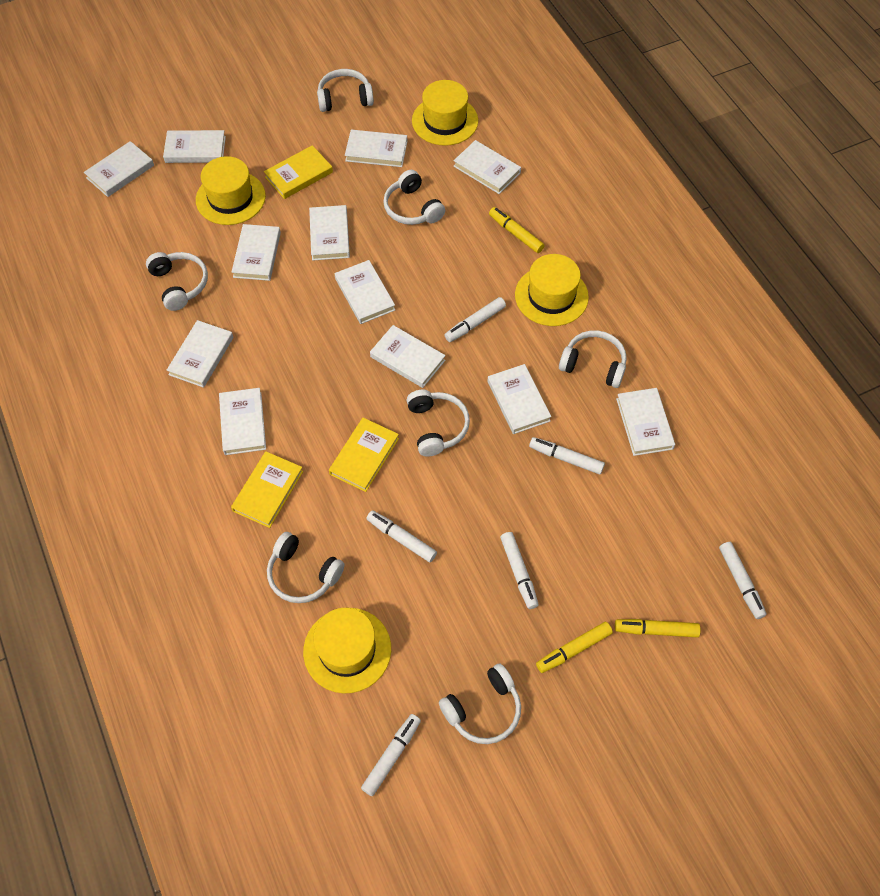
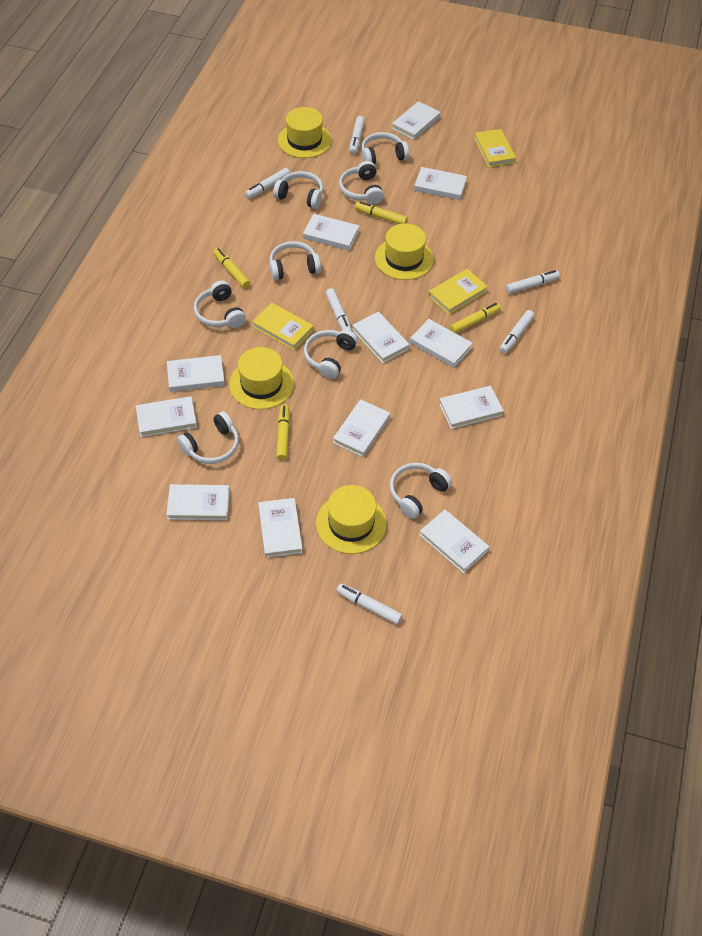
white headphones: [146,252,208,311] [267,532,345,603] [317,69,374,112] [383,170,445,225] [407,390,470,457] [439,663,521,744] [559,330,627,388] = 7 -> [177,411,239,464] [194,280,246,328] [270,241,321,280] [273,171,323,209] [304,329,358,379] [339,161,384,204] [361,132,409,164] [390,463,452,519] = 8
yellow marker: [489,207,545,253] [536,622,613,673] [615,619,701,637] = 3 -> [213,248,250,288] [276,404,290,461] [355,201,408,224] [450,303,501,333] = 4

